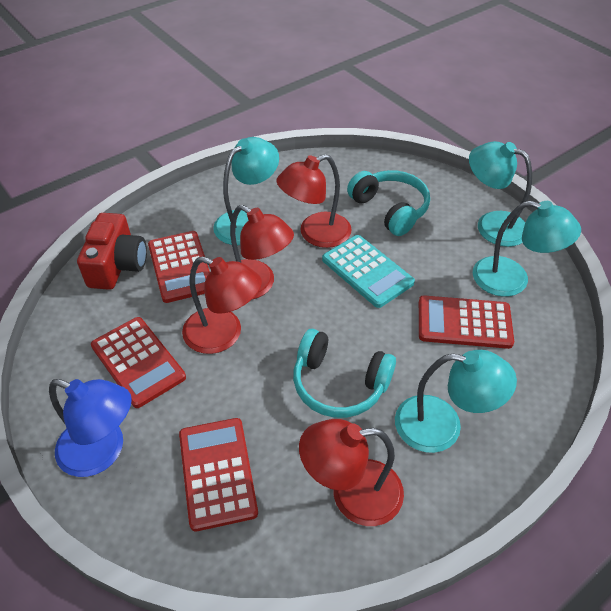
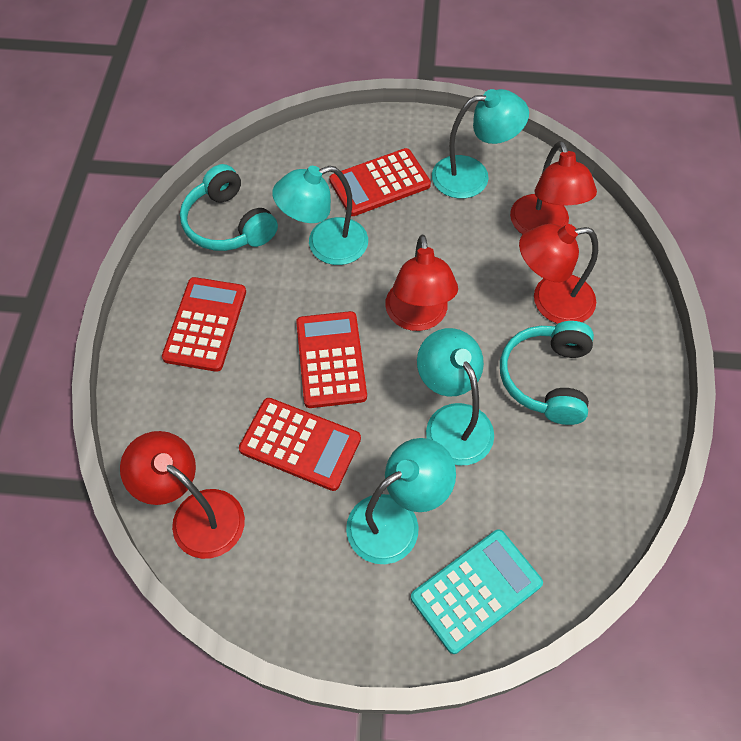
blue lamp: [49,379,132,477] = 1 -> none = 0
red camera: [77,213,147,290] = 1 -> none = 0

